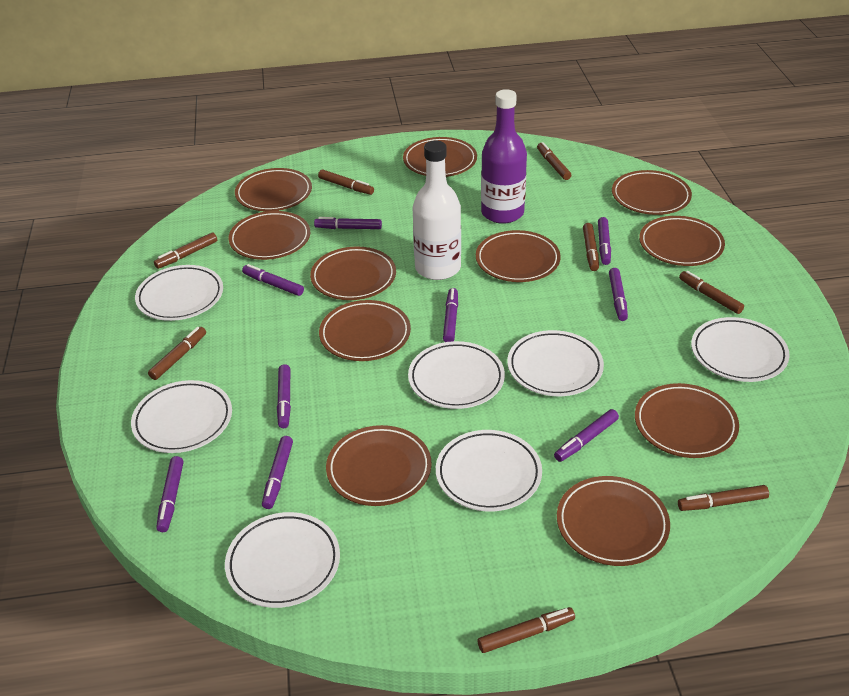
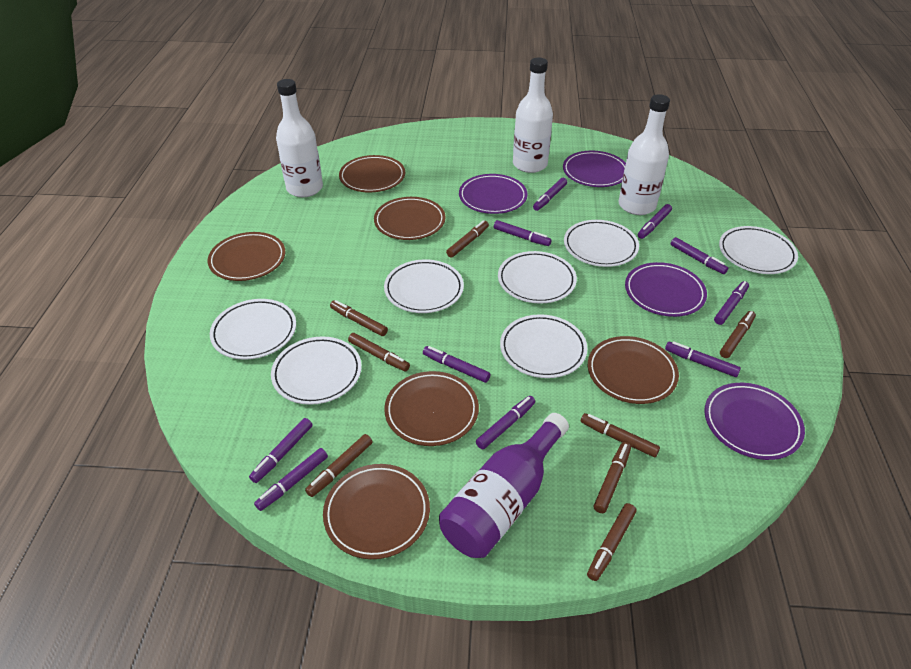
brown plate: [229,211,310,260] [235,168,312,211] [310,246,396,300] [319,300,411,361] [326,425,432,506] [403,137,477,177] [476,230,561,282] [557,476,670,566] [612,170,692,215] [635,383,739,458] [639,216,725,266] = 11 -> [208,232,285,281] [323,464,430,559] [339,155,405,192] [374,197,445,240] [384,371,479,446] [588,336,679,404] = 6
purple marker: [156,456,184,532] [242,264,304,296] [262,436,293,509] [277,364,291,428] [314,217,382,229] [443,288,458,342] [554,409,619,462] [598,217,611,265] [609,268,628,321] = 9 -> [249,418,313,483] [254,448,328,511] [423,346,491,383] [476,396,535,450] [494,220,552,246] [533,178,567,211] [638,204,672,239] [665,341,741,377] [671,237,728,274] [714,281,749,325] = 10
purple plate: none = 0 -> [459,174,527,214] [563,151,626,187] [625,262,707,317] [704,383,805,460] = 4
white bottle: [413,140,461,280] = 1 -> [276,79,323,197] [513,58,553,173] [619,94,670,215] = 3

